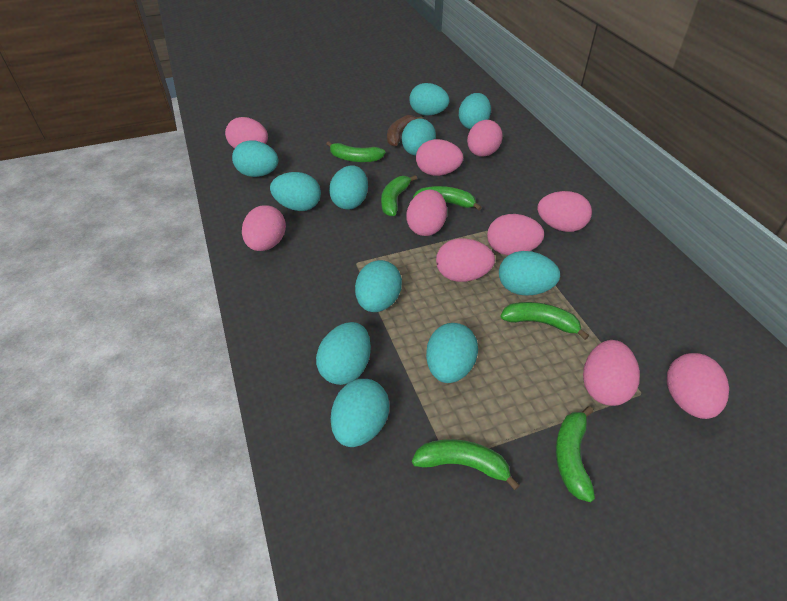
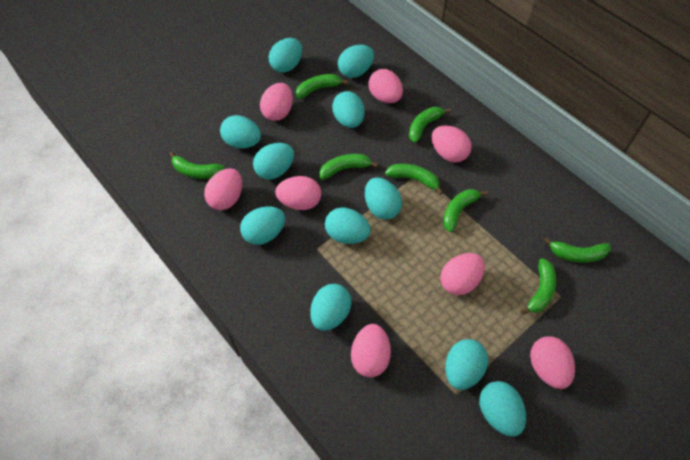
brown banana: [387,115,423,147] = 1 -> none = 0
green banana: [326,141,385,162] [381,175,417,216] [412,439,520,490] [413,186,482,211] [500,302,589,340] [556,406,595,502] = 6 -> [169,152,225,179] [296,74,348,99] [319,154,378,180] [385,164,443,195] [409,107,451,143] [443,189,488,232] [521,258,556,315] [544,237,610,263] = 8
pink egg: [225,117,268,149] [242,205,286,251] [406,190,447,236] [416,139,463,176] [436,238,495,282] [467,120,503,157] [487,214,544,255] [537,191,592,232] [583,340,640,406] [667,353,729,419] = 10 -> [204,168,242,210] [260,83,293,121] [275,176,321,210] [351,324,391,377] [368,69,403,103] [432,126,472,163] [441,253,485,295] [530,336,575,389] = 8

